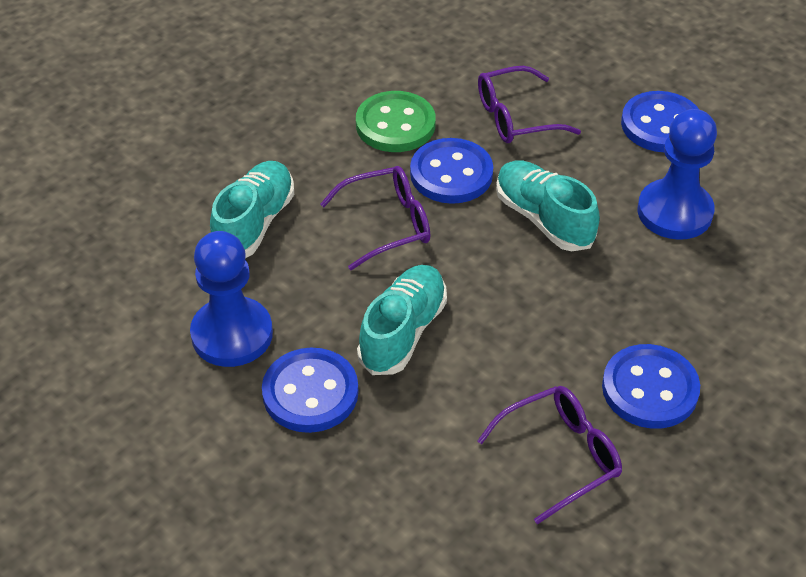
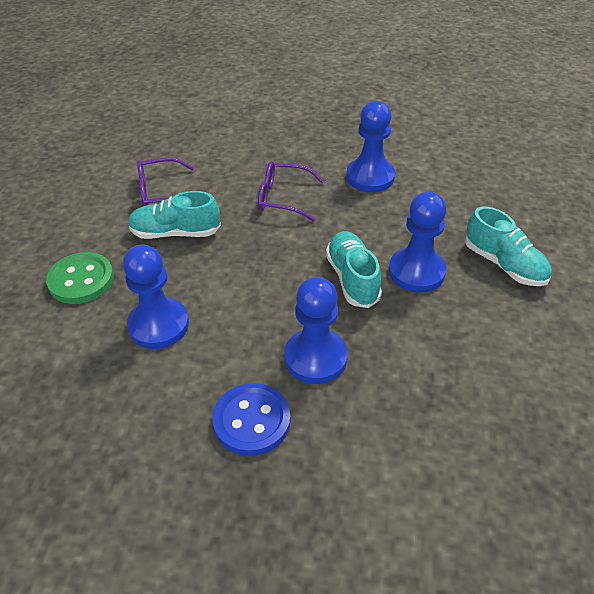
blue button: [262,348,358,433] [410,138,493,204] [602,344,700,429] [621,91,699,152] = 4 -> [213,383,291,456] = 1
blue pawn: [190,231,273,367] [637,109,717,240] = 2 -> [123,244,189,349] [284,277,348,384] [346,101,395,192] [389,192,447,292] = 4
purple glasses: [320,166,430,270] [477,386,622,524] [478,66,581,143] = 3 -> [137,158,194,206] [258,161,324,221] = 2

